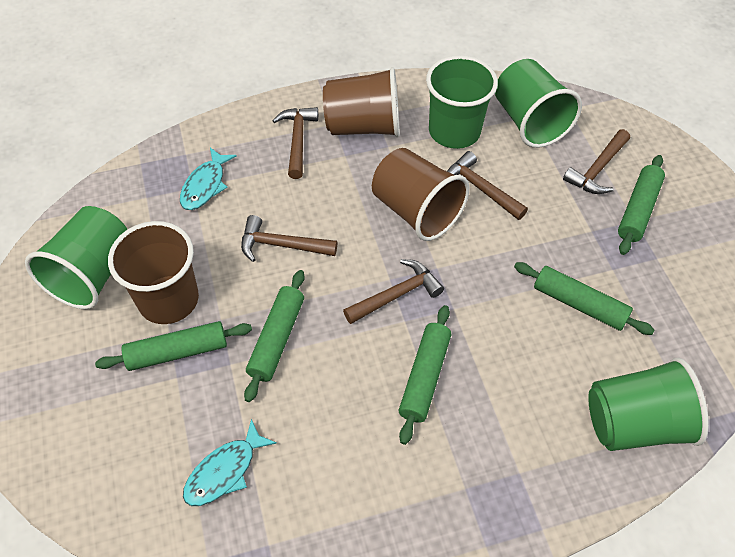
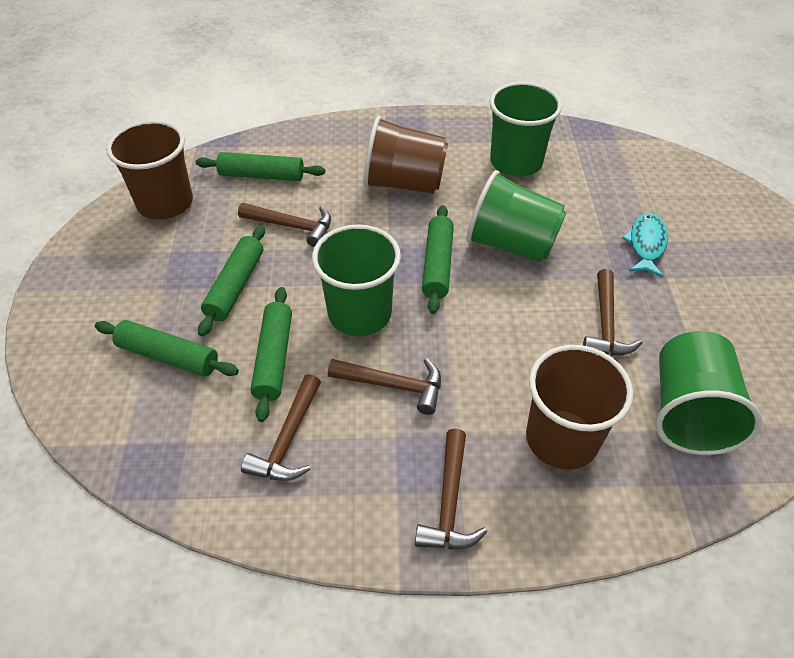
turquoise fish: [180,148,237,210] [183,419,277,506] = 2 -> [622,213,668,278] = 1

